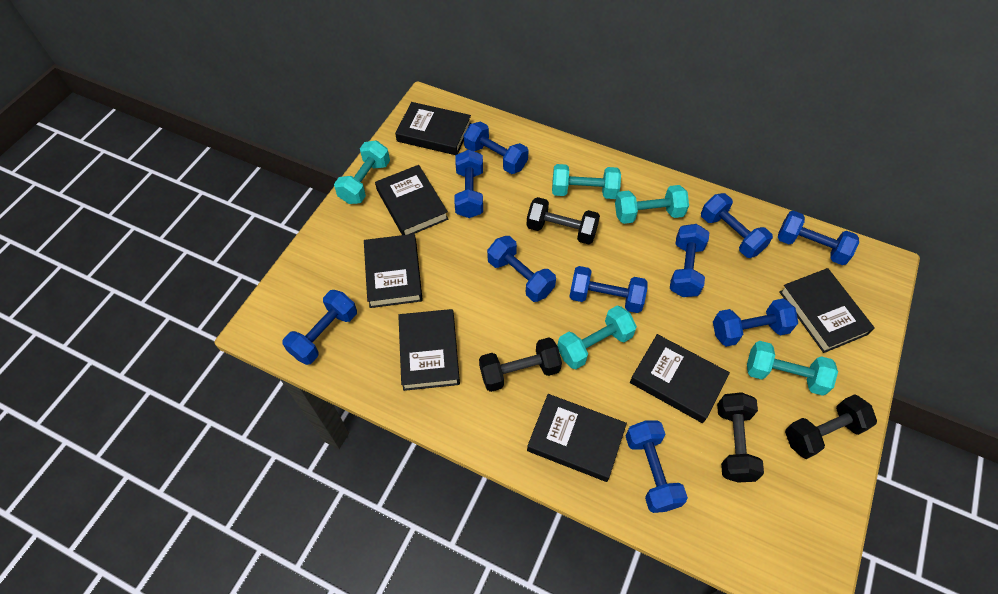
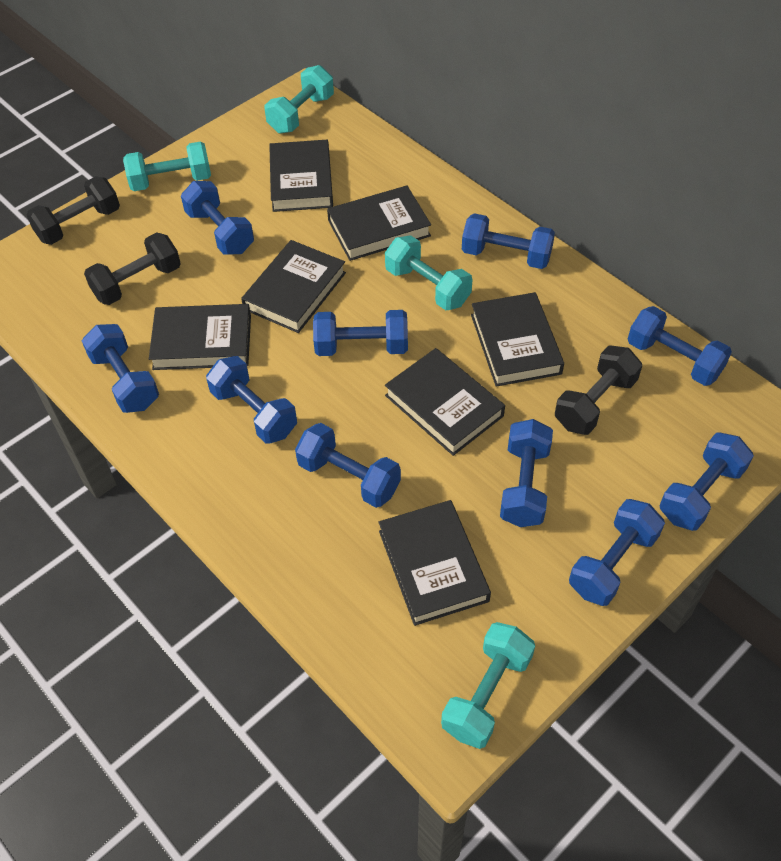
black dumbbell: [479,337,562,392] [526,197,600,245] [717,392,764,482] [785,394,877,459] = 4 -> [27,176,120,245] [84,233,181,305] [555,346,642,435] = 3
turquoise dumbbell: [334,140,390,204] [552,164,621,199] [557,305,637,369] [615,185,689,224] [747,341,838,396] = 5 -> [123,142,211,191] [265,65,334,134] [385,235,472,310] [441,622,535,749] = 4

